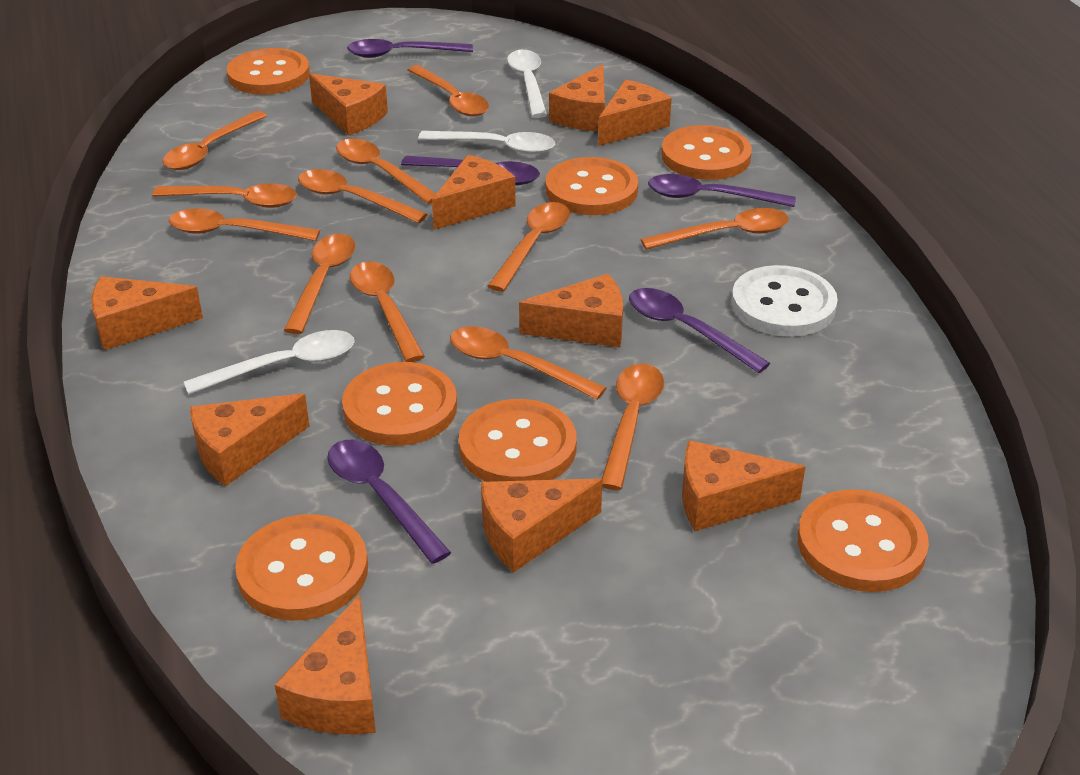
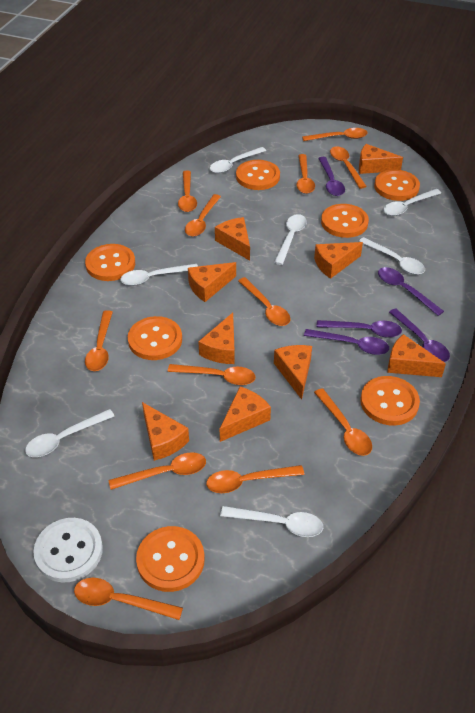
orange cheese: [91,276,203,350] [190,393,309,486] [275,594,376,734] [309,73,388,136] [432,155,516,230] [481,478,602,572] [519,274,623,347] [549,64,605,131] [598,80,672,146] [682,440,805,531] = 10 -> [142,402,189,461] [188,262,236,302] [198,313,235,364] [215,217,250,261] [220,386,271,442] [274,345,312,399] [314,242,363,279] [359,144,403,174] [387,334,446,377] = 9
white spoon: [184,330,355,395] [418,131,555,154] [507,50,547,118] = 3 -> [25,409,114,457] [120,264,198,286] [210,147,266,173] [220,506,323,537] [274,214,307,265] [359,237,425,275] [383,189,441,216] = 7

